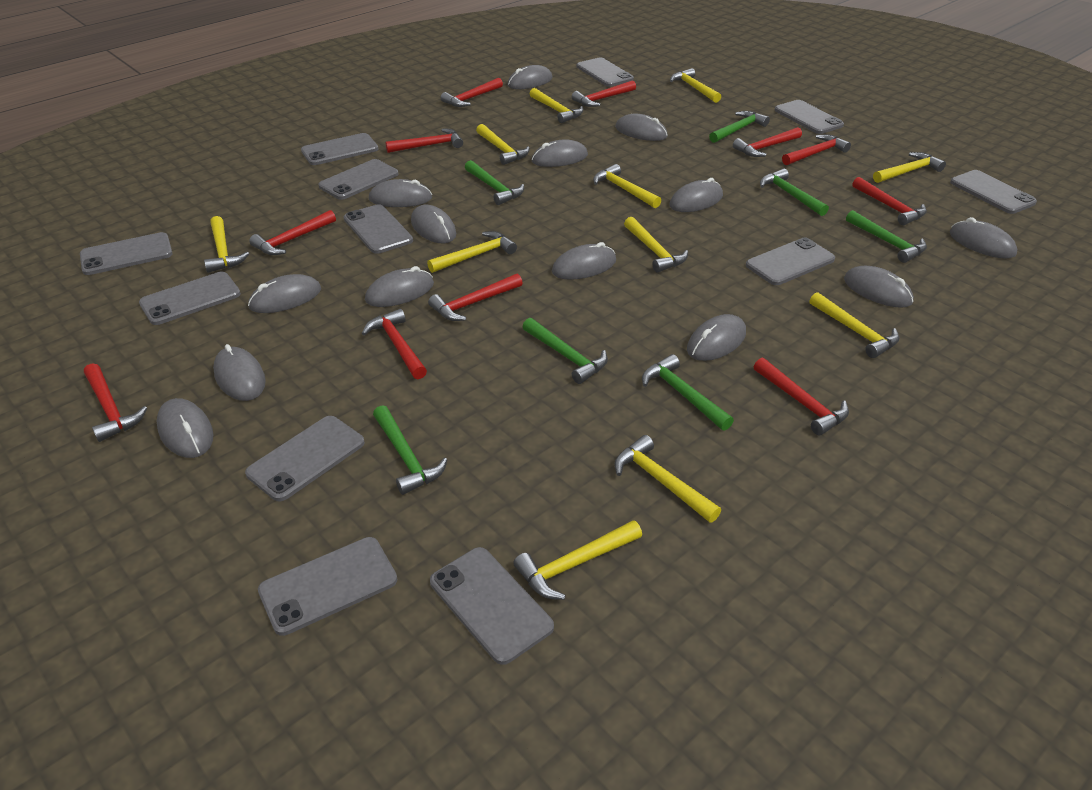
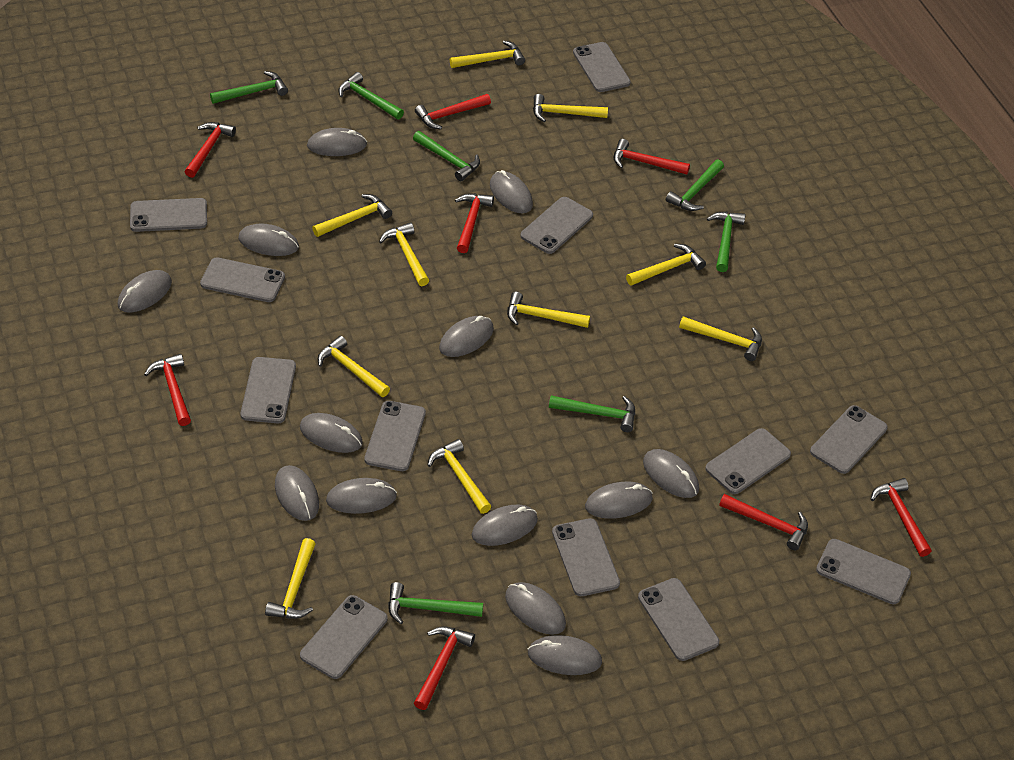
grey mouse: [157,398,213,458] [213,344,266,401] [248,274,321,313] [365,266,434,307] [369,179,432,207] [411,205,456,243] [507,65,552,89] [532,139,588,167] [552,242,616,280] [615,114,668,141] [670,178,723,212] [687,314,746,361] [844,266,914,308] [950,217,1017,259] = 14 -> [118,270,172,313] [238,224,299,256] [275,465,319,521] [300,413,363,453] [307,128,367,156] [326,478,397,514] [439,316,494,357] [472,505,538,546] [490,170,533,213] [505,582,566,635] [528,635,602,675] [585,482,653,519] [643,449,699,498] = 13
red hammer: [84,363,147,442] [249,210,336,255] [362,309,427,379] [385,128,463,153] [428,273,523,321] [441,78,503,107] [572,80,636,107] [733,127,802,157] [754,358,849,435] [782,134,851,165] [852,177,927,225] = 11 -> [144,354,191,426] [185,122,236,178] [414,626,475,710] [415,94,491,129] [455,193,494,253] [614,139,690,175] [719,494,808,550] [871,478,932,557] = 8
yellow hammer: [204,216,249,273] [427,231,517,273] [476,124,530,165] [513,520,642,600] [530,88,583,123] [593,164,661,208] [614,435,721,523] [624,217,688,273] [670,68,721,103] [810,292,899,358] [873,152,946,183] = 11 -> [265,538,316,619] [312,194,392,237] [318,336,390,397] [379,222,429,286] [428,439,492,514] [450,41,525,68] [507,292,590,328] [533,94,608,122] [626,244,706,286] [679,316,762,361] = 10

